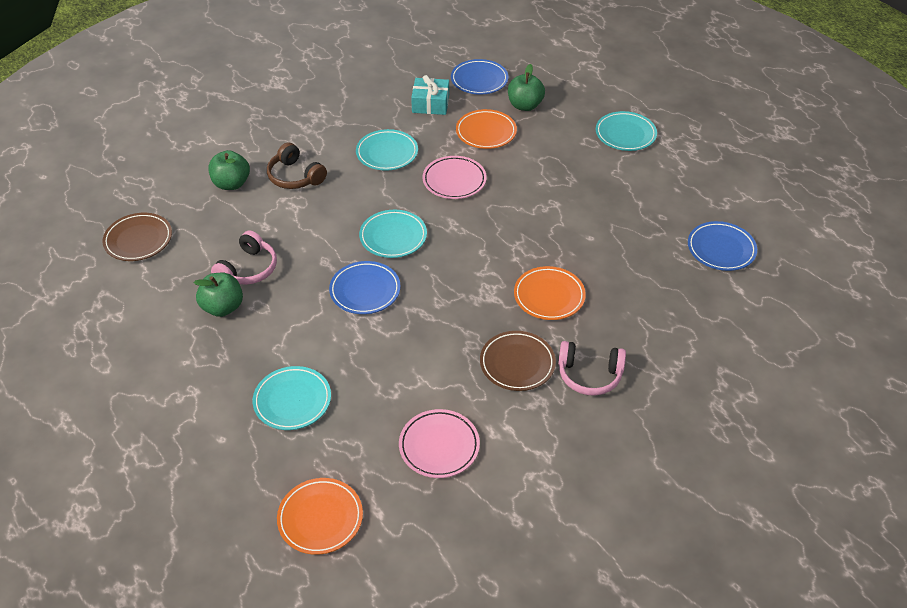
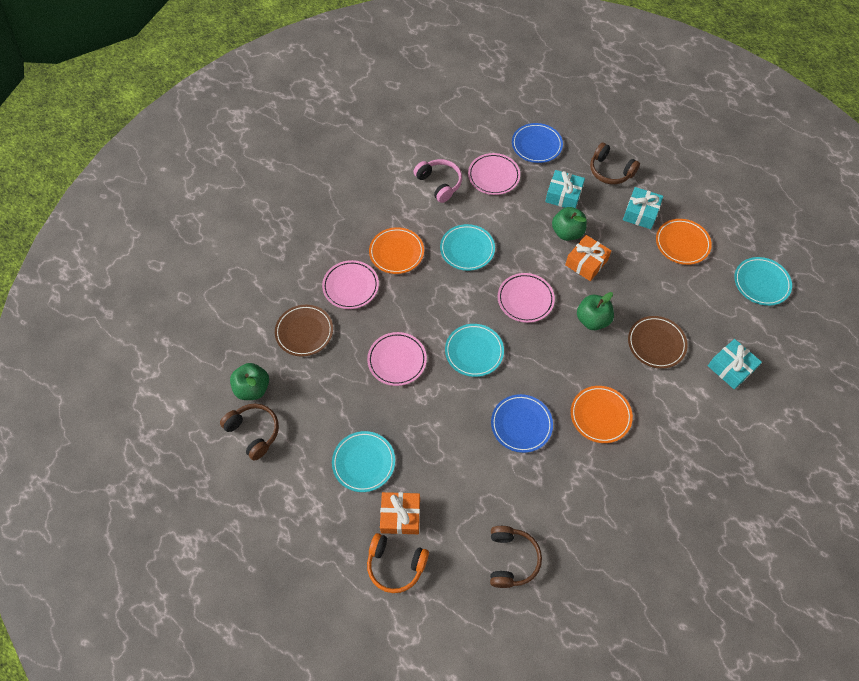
blue plate: [329,261,401,314] [451,59,508,95] [688,221,757,271] = 3 -> [491,394,553,453] [512,123,563,163] = 2
brown headphones: [267,142,327,189] = 1 -> [220,403,279,461] [490,526,542,588] [590,142,640,184] = 3
orange gift: none = 0 -> [380,492,420,534] [565,235,611,281] = 2
orange headphones: none = 0 -> [367,533,429,593] = 1
pink headphones: [211,230,277,285] [558,341,626,396] = 2 -> [413,159,462,203] = 1
pink plate: [399,409,480,478] [422,156,487,199] = 2 -> [322,260,379,309] [367,332,427,386] [468,153,520,195] [498,273,555,323] = 4
turquoise gift: [411,75,449,115] = 1 -> [545,170,585,208] [623,187,664,229] [708,339,762,389] = 3

